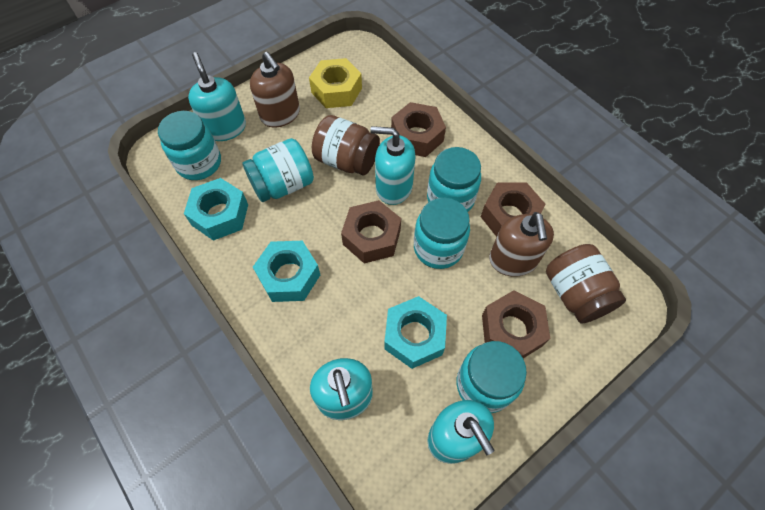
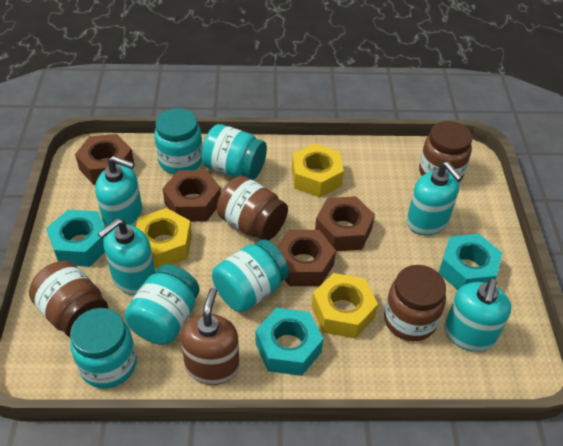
brown jar: [312,115,380,175] [546,244,626,323] = 2 -> [29,261,108,337] [217,176,288,241] [384,265,446,341] [419,121,472,182] = 4
brown soap dispenser: [250,52,300,128] [489,212,554,277] = 2 -> [180,288,239,385] = 1
yellow nut: [309,58,362,108] = 1 -> [136,208,192,269] [292,143,344,197] [312,273,378,338] = 3

